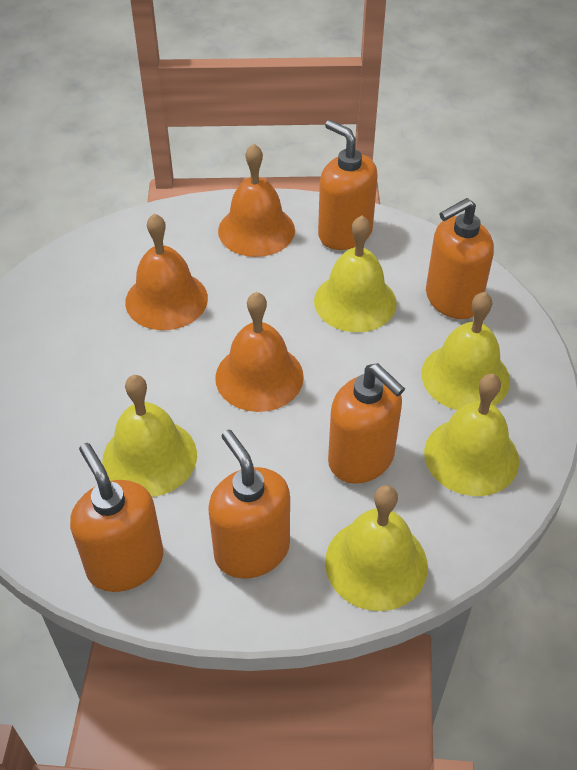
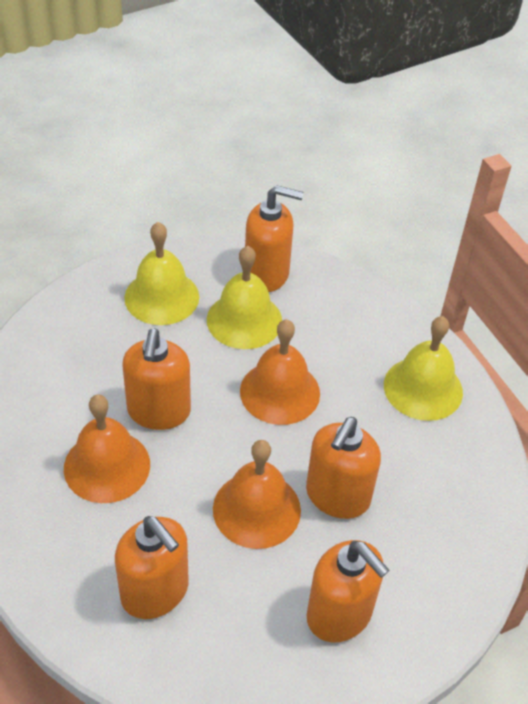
yellow bell: [102,375,197,497] [314,216,397,332] [325,485,428,611] [421,292,510,410] [424,374,519,496] = 5 -> [124,222,199,325] [207,246,282,349] [384,316,463,421] = 3

